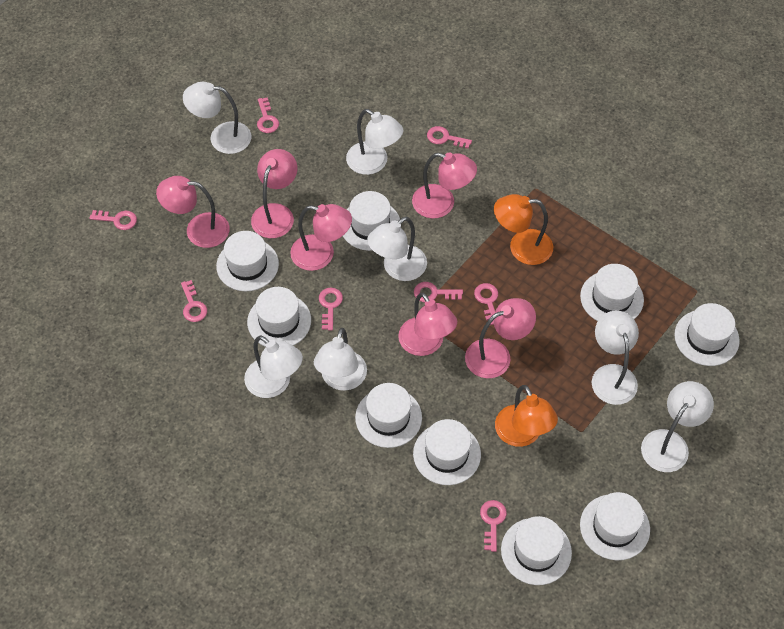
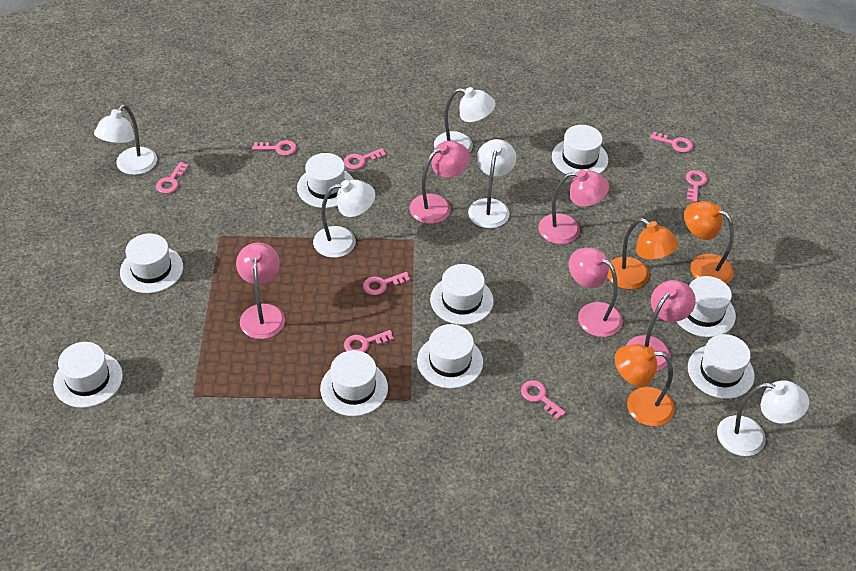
orange lamp: [494,194,553,265] [495,385,558,447] = 2 -> [607,218,678,289] [615,344,675,426] [684,201,734,284] = 3
pink lamp: [156,176,230,248] [251,149,297,238] [290,204,352,271] [398,292,457,356] [412,152,477,218] [465,298,536,378] = 6 -> [236,242,285,339] [410,141,470,224] [538,170,609,244] [569,248,623,337] [626,280,696,371] = 5
white lamp: [183,82,251,154] [244,335,303,398] [314,328,367,391] [346,109,403,175] [367,217,427,281] [592,311,639,405] [641,381,714,472] = 7 -> [94,105,157,175] [313,180,375,258] [434,87,496,153] [468,139,516,228] [717,380,809,456] = 5

